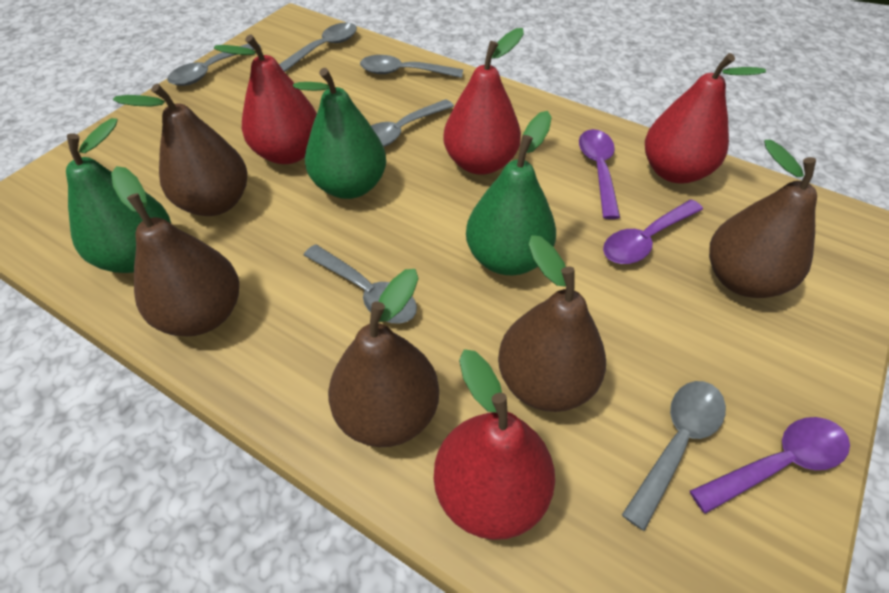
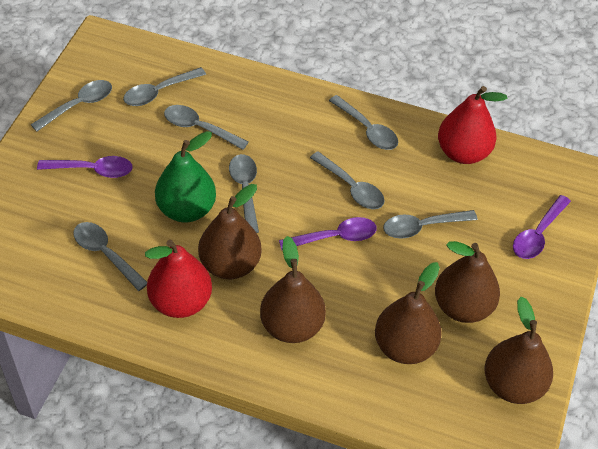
green pear: [66,118,171,273] [293,68,386,199] [466,111,556,275] = 3 -> [155,131,216,222] = 1
grey spoon: [167,44,261,86] [279,23,357,72] [304,244,417,324] [360,55,463,78] [371,99,454,147] [622,381,726,531] = 6 -> [31,80,112,132] [73,222,147,291] [123,67,206,106] [164,105,248,150] [229,154,259,233] [310,151,385,209] [329,95,398,150] [383,210,477,239] = 8
red pear: [214,34,317,164] [434,349,555,540] [443,28,524,175] [645,53,766,183] = 4 -> [145,240,212,318] [438,86,508,164] = 2

